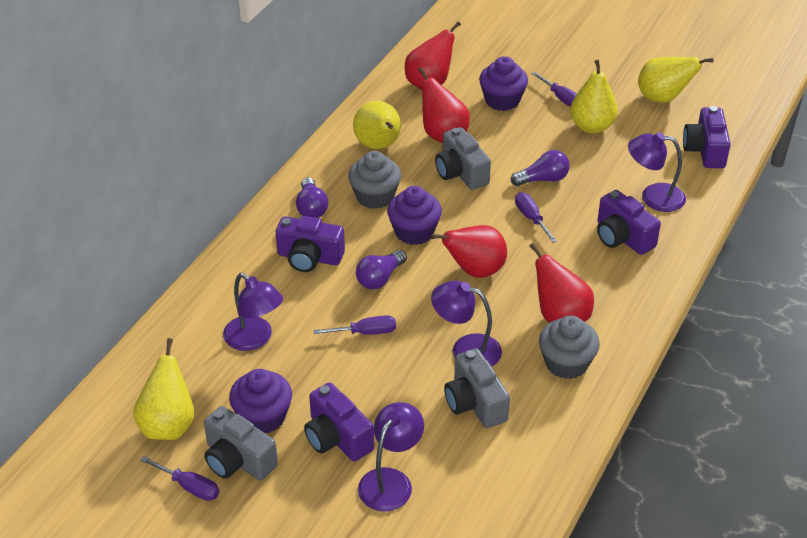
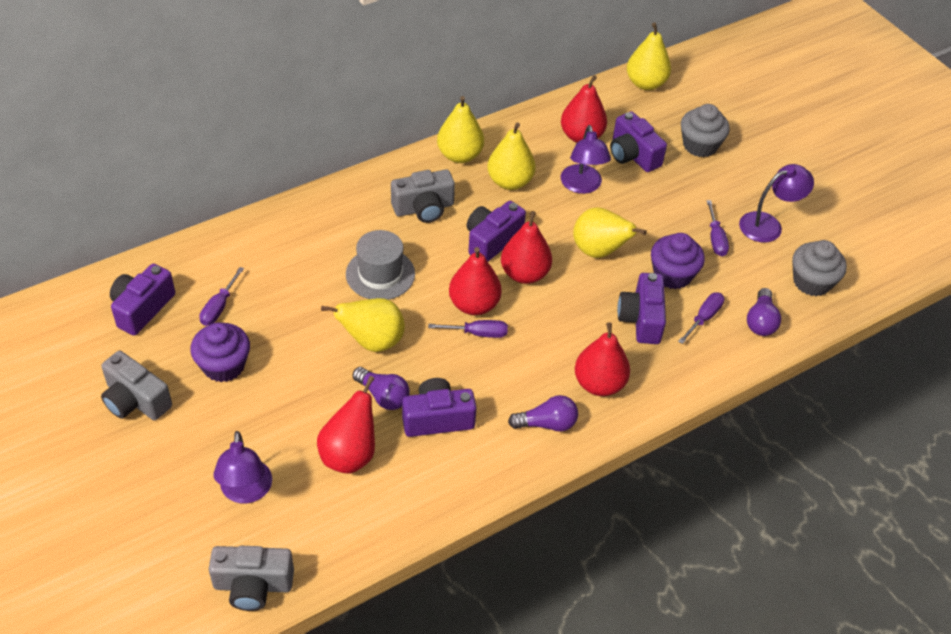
grey hat: none = 0 -> [346,230,415,300] = 1
purple camera: [276,216,345,272] [304,382,374,461] [597,190,661,255] [683,106,731,168] = 4 -> [110,264,175,335] [402,378,477,437] [467,201,526,262] [610,111,667,172] [617,273,666,344] = 5
purple cupcake: [229,369,292,433] [387,186,442,245] [479,56,528,111] = 3 -> [190,323,250,382] [651,233,705,289] = 2
purple lamp: [223,273,283,351] [358,402,424,512] [431,281,502,367] [628,132,686,212] = 4 -> [213,431,272,504] [561,125,611,194] [739,164,814,243] = 3
red pear: [405,21,461,90] [418,67,470,143] [431,225,507,278] [529,243,594,323] = 4 -> [317,376,375,474] [449,247,502,315] [501,211,552,284] [561,75,607,143] [575,322,630,396] = 5
yellow pear: [133,338,194,440] [353,101,401,149] [570,60,618,134] [638,57,713,103] = 4 -> [321,298,405,352] [437,96,484,163] [487,123,536,190] [573,207,647,258] [627,23,671,90] = 5

